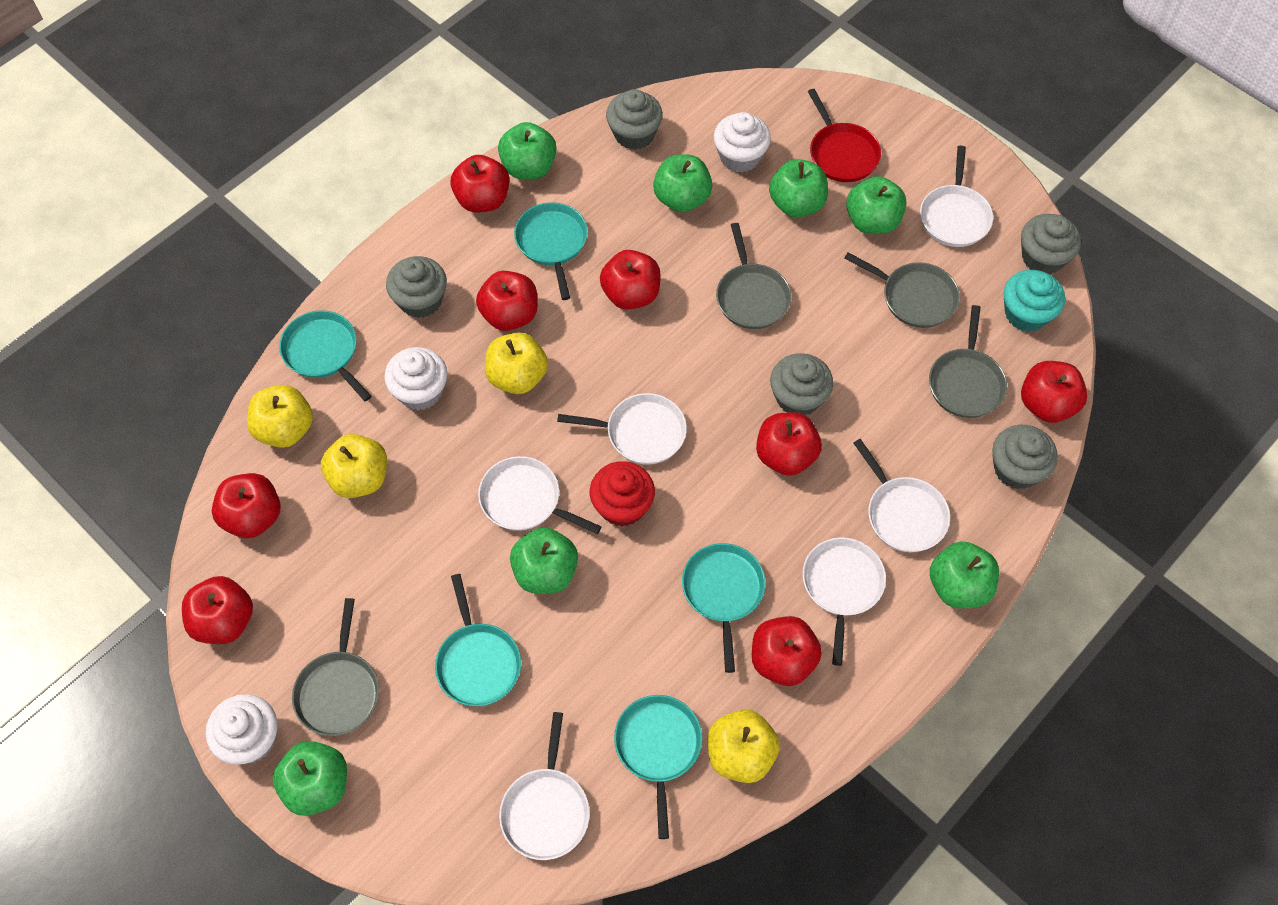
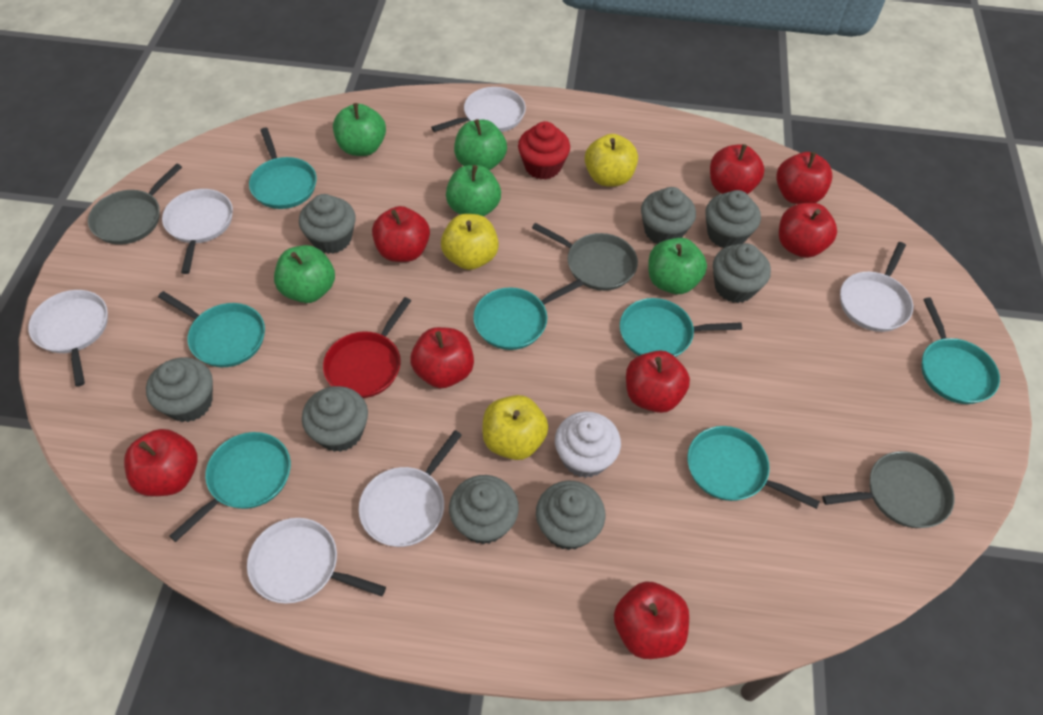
green apple: [273,741,347,816] [498,122,556,179] [510,527,578,594] [653,154,712,212] [769,159,828,217] [846,176,907,234] [930,541,999,608] = 7 -> [274,245,335,303] [333,103,386,156] [446,165,501,217] [454,119,507,170] [648,238,707,294] = 5
grey cupcake: [386,256,447,318] [606,89,663,150] [770,353,833,415] [992,425,1058,489] [1021,214,1081,274] = 5 -> [146,357,213,422] [299,194,356,254] [302,386,368,452] [449,475,519,544] [536,480,605,550] [641,187,696,244] [705,190,761,248] [713,243,771,303] = 8
grey pan: [292,598,379,736] [716,223,791,329] [844,252,960,328] [929,305,1007,418] = 4 -> [88,164,182,245] [532,223,638,291] [822,451,954,528] = 3
turquoise cupcake: [1004,270,1065,332] = 1 -> none = 0
turquoise pan: [279,310,372,401] [435,574,521,706] [514,202,588,300] [614,695,702,839] [682,543,765,673] = 5 -> [158,291,265,367] [169,432,291,542] [249,128,317,209] [473,279,584,350] [620,298,742,357] [687,426,820,509] [922,297,1000,404] = 7
white cupcake: [206,694,277,765] [384,347,447,410] [714,112,771,173] = 3 -> [555,412,621,478] = 1
yellow apple: [247,385,313,448] [321,434,387,498] [485,332,548,394] [708,710,780,783] = 4 -> [441,214,499,270] [482,395,549,460] [585,134,638,187] = 3

